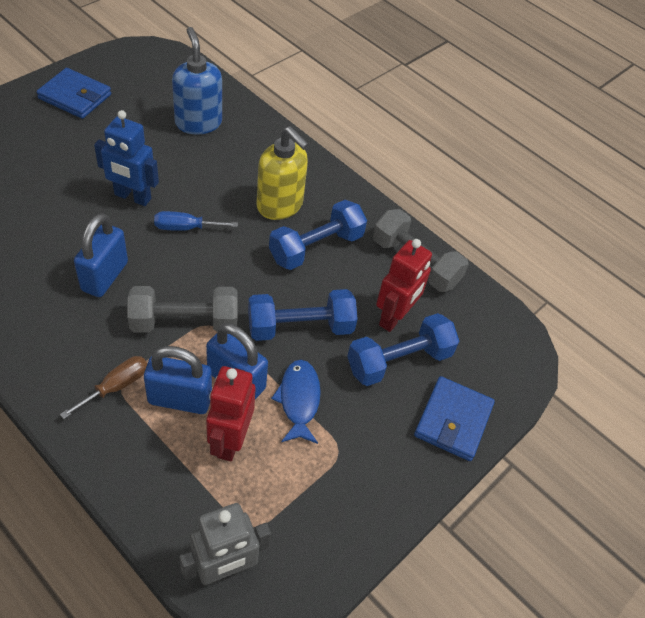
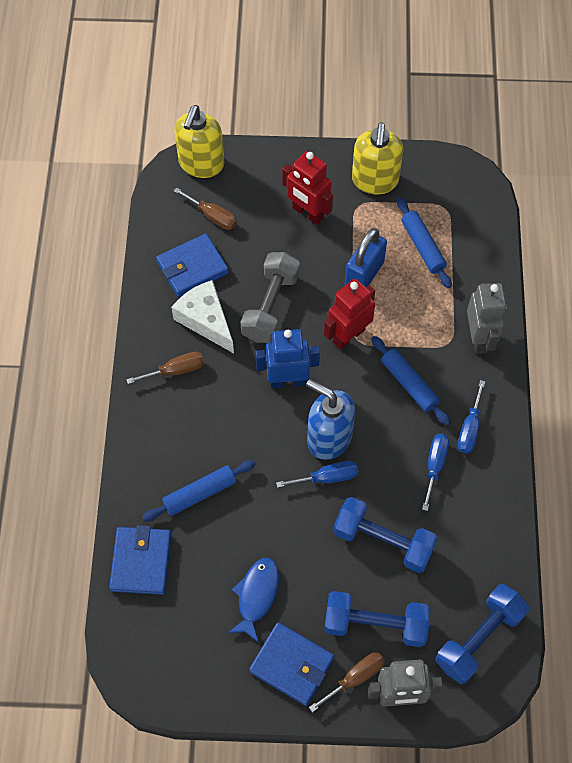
blue padlock: [74,213,128,297] [144,346,212,414] [206,323,268,399] = 3 -> [345,228,387,287] = 1
blue rolling pin: none = 0 -> [142,460,256,521] [371,336,451,426] [397,197,452,288] = 3
blue screwdriver: [154,211,238,231] = 1 -> [276,461,358,488] [422,434,449,511] [458,380,485,454] = 3
blue wallet: [36,68,111,119] [414,376,495,461] = 2 -> [109,525,171,595] [156,234,229,297] [249,622,334,706] = 3
brown screwdriver: [60,356,147,419] = 1 -> [126,352,204,384] [174,187,237,230] [309,652,385,712] = 3
grey dumbbell: [127,286,238,332] [373,209,469,292] = 2 -> [240,252,300,343] = 1
grey robot: [179,503,271,587] = 1 -> [368,660,443,707] [467,283,506,354] = 2
white cheese: none = 0 -> [171,280,234,353] = 1
yellow soap dispenser: [256,126,309,220] = 1 -> [174,105,224,178] [352,122,403,194] = 2

